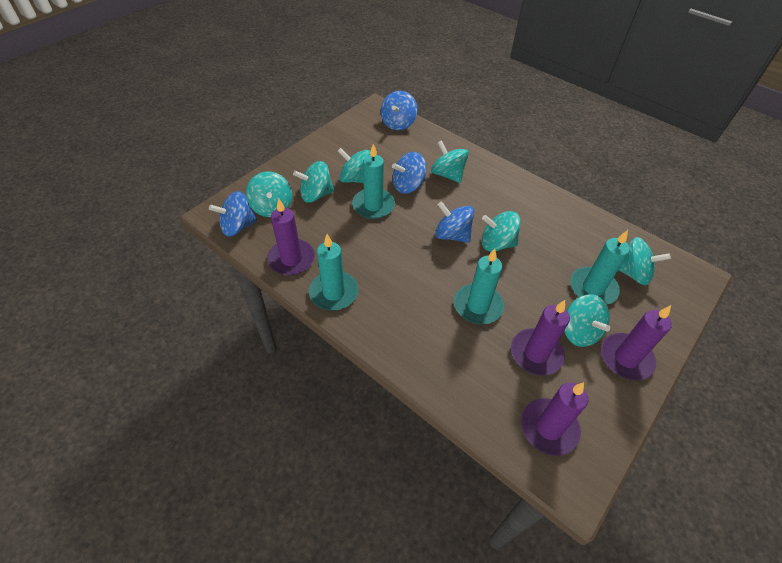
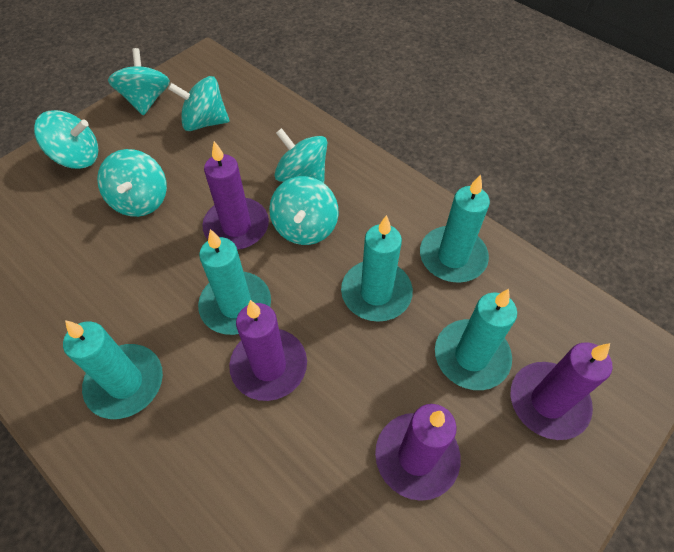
blue spinning top: [209,191,257,237] [381,91,418,131] [392,152,426,194] [435,201,474,243] = 4 -> none = 0
turquoise candle: [309,234,358,310] [352,144,395,219] [454,249,504,324] [570,230,630,305] = 4 -> [63,320,163,419] [198,229,271,335] [341,215,413,322] [420,174,490,283] [435,289,517,390] = 5
turquoise spinning top: [246,171,292,217] [293,161,334,203] [338,148,370,183] [431,140,469,183] [482,211,521,252] [564,294,610,347] [619,237,671,286] = 7 -> [34,110,98,169] [97,149,167,217] [108,48,170,116] [168,76,229,131] [269,176,339,245] [275,128,327,183] = 6

